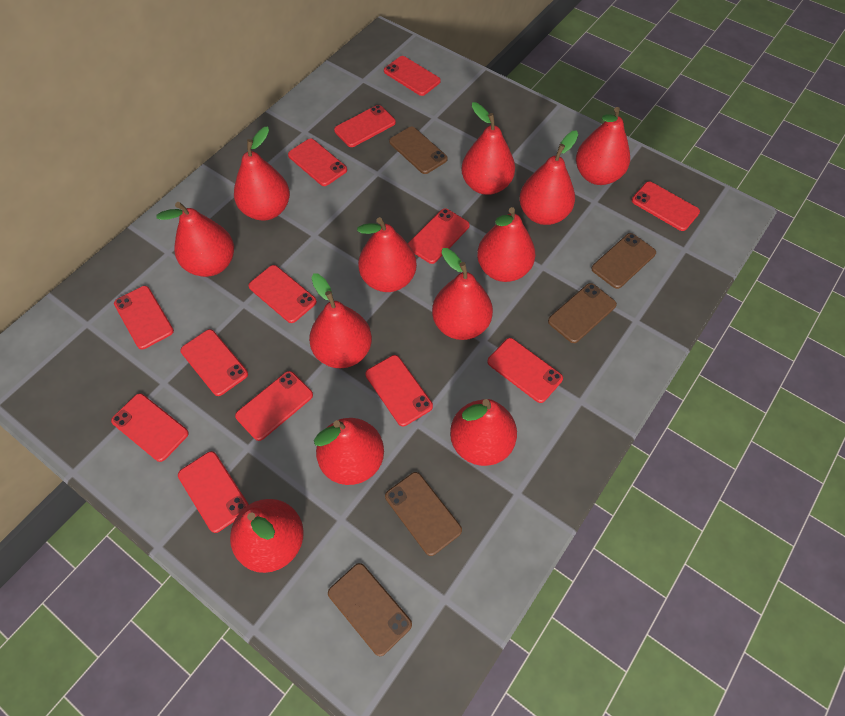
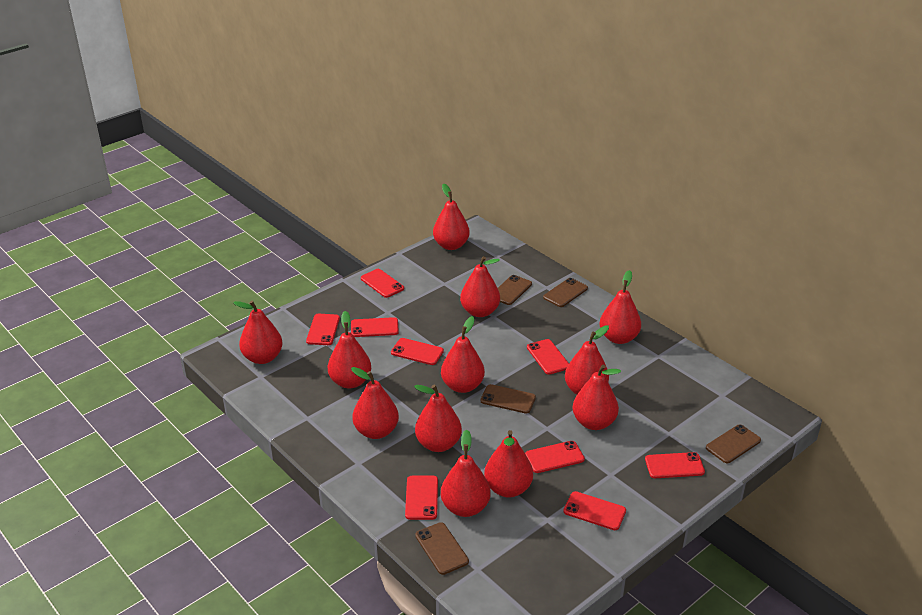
red phone: [111,393,189,462] [114,286,174,349] [178,451,249,533] [180,329,248,396] [235,371,313,441] [249,265,317,323] [288,139,347,186] [334,105,396,147] [365,355,433,426] [384,56,441,96] [408,208,470,264] [487,338,563,403] [632,181,700,231] = 13 -> [306,314,340,345] [351,317,399,337] [361,269,404,298] [391,338,444,365] [405,476,438,520] [525,441,585,473] [527,339,569,375] [563,491,626,530] [645,452,705,478] = 9

